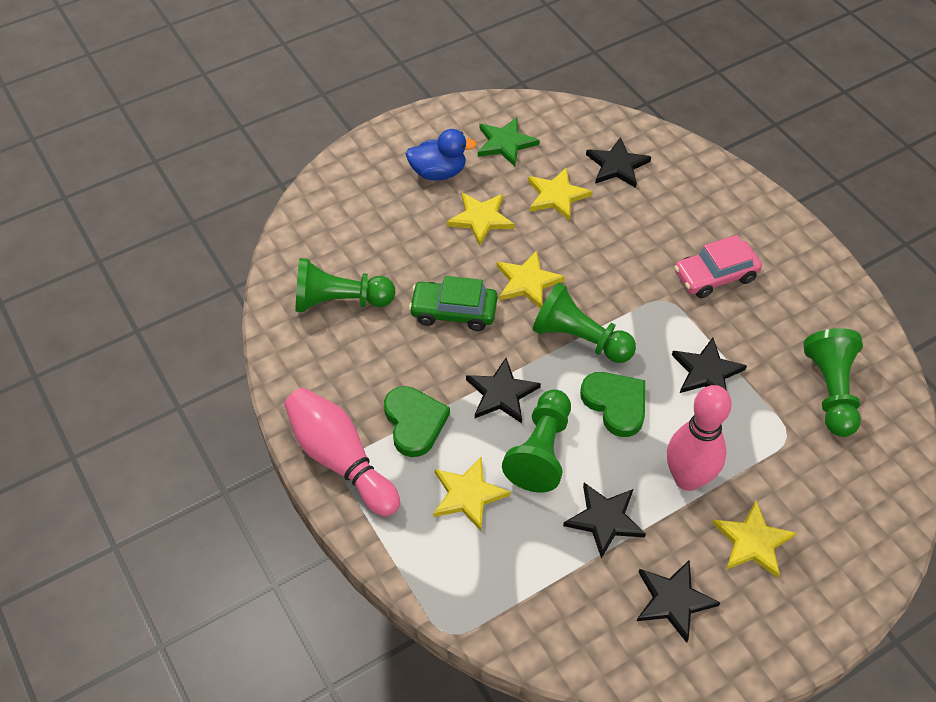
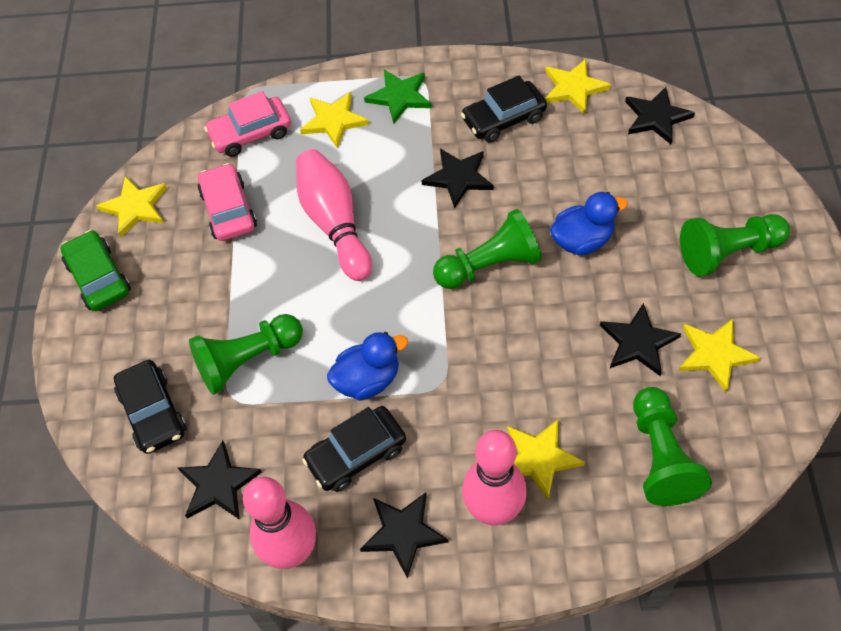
black car: none = 0 -> [114,360,187,454] [302,406,406,492] [461,76,547,142] = 3
blue duck: [406,129,477,180] = 1 -> [327,332,408,401] [550,192,628,255] = 2
green heart: [384,386,450,457] [580,372,645,437] = 2 -> none = 0
pink bowling pin: [284,388,400,516] [667,385,732,491] = 2 -> [243,477,316,569] [296,149,372,281] [462,430,527,525] = 3
pink car: [674,235,762,298] = 1 -> [198,163,257,241] [204,91,291,157] = 2

